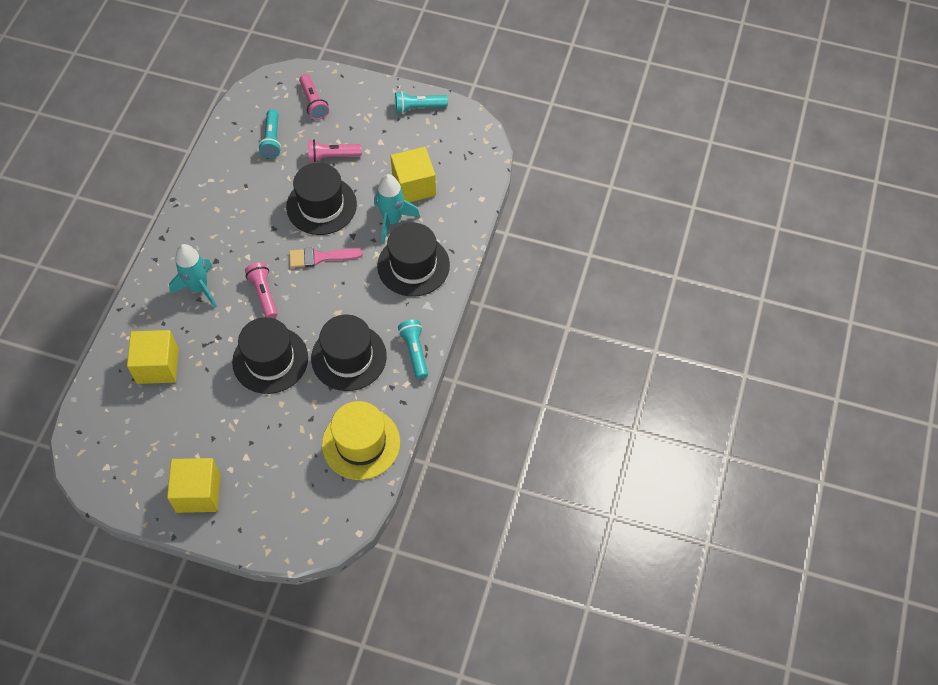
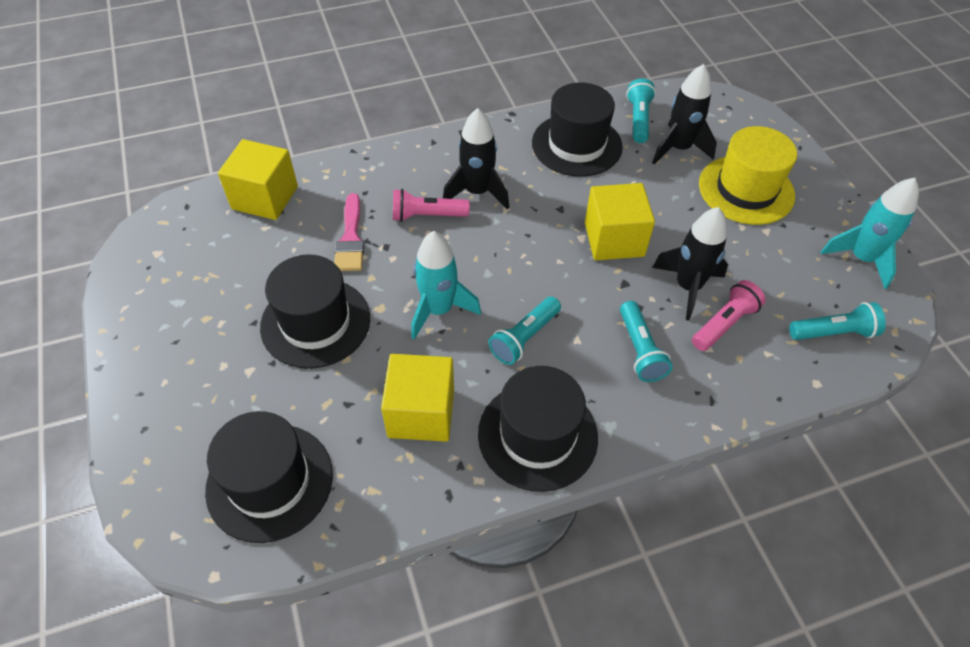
black rocket: none = 0 -> [443,108,509,210] [652,64,717,164] [652,207,728,320] = 3
pink flashlight: [245,262,277,318] [299,74,329,120] [308,140,362,163] = 3 -> [393,189,470,222] [692,280,766,351] = 2
turquoise flashlight: [258,109,281,158] [395,91,448,114] [398,320,428,379] = 3 -> [489,296,561,365] [620,301,673,382] [626,78,656,143] [789,302,886,340] = 4

